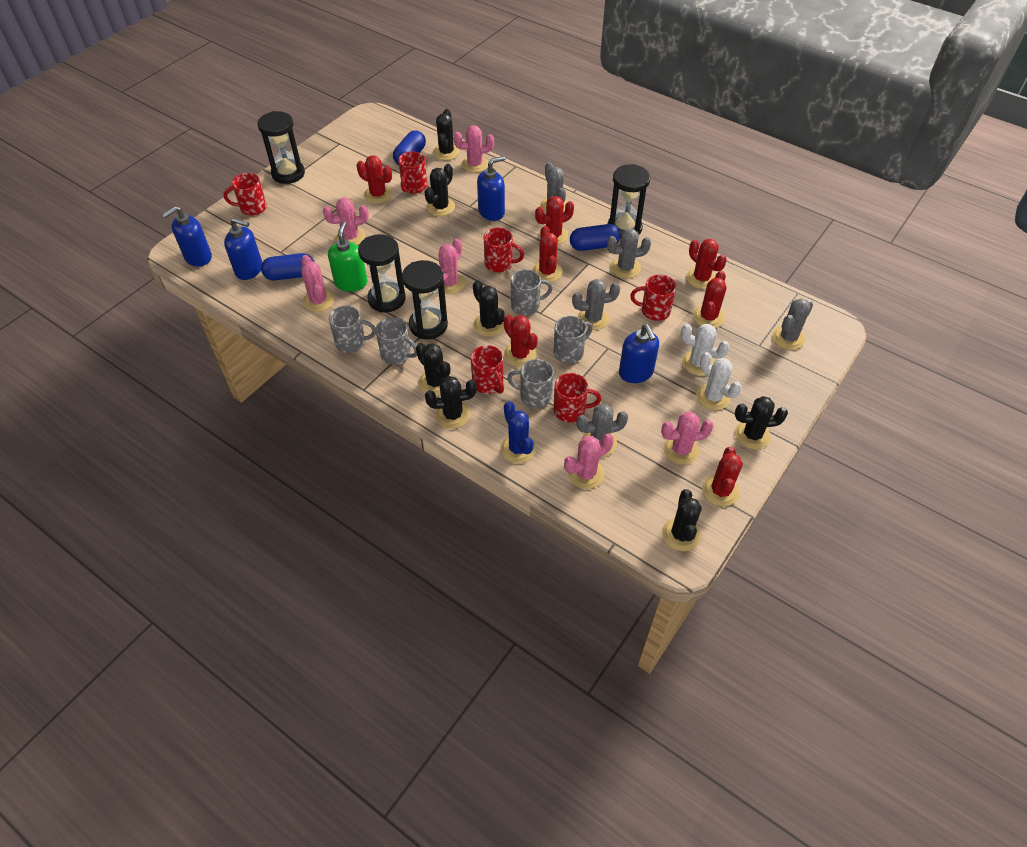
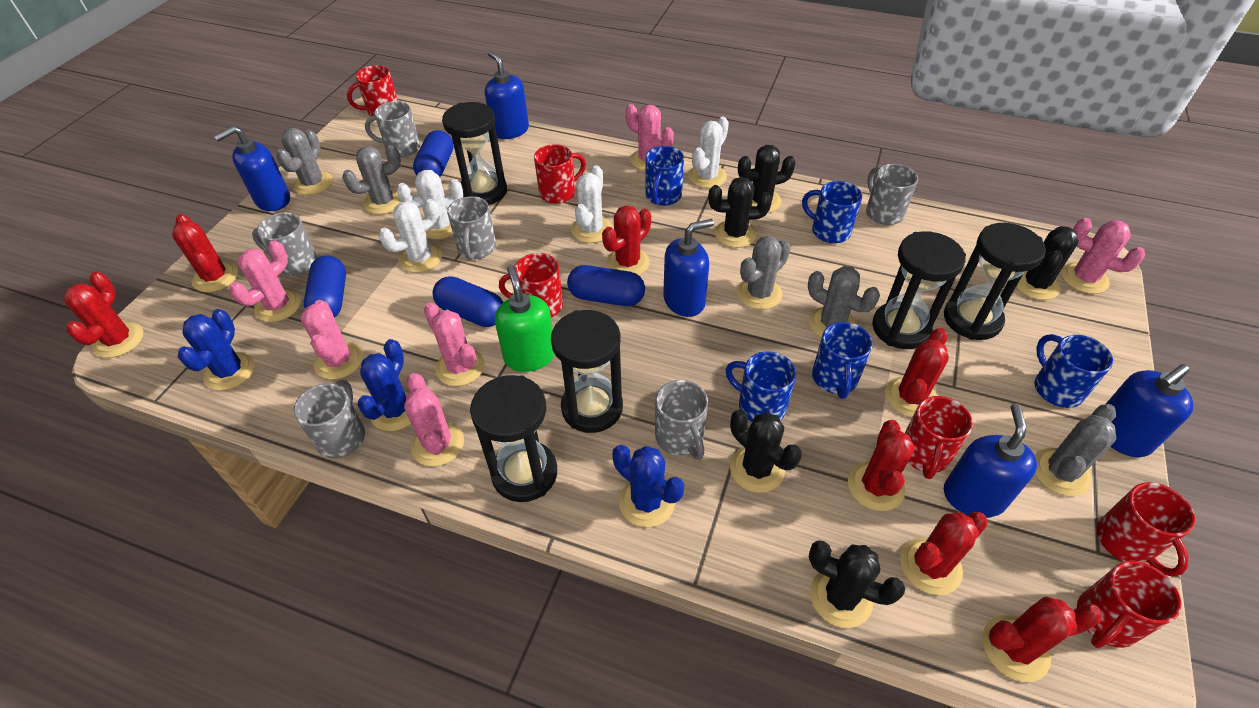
black cactus: [416,343,451,395] [424,164,455,216] [425,376,477,429] [433,109,460,160] [473,280,505,337] [662,489,702,551] [735,396,788,449] = 7 -> [708,177,772,248] [730,409,802,493] [738,145,796,213] [809,540,905,628] [1016,226,1079,300] = 5
black hourglass: [257,111,305,184] [358,234,406,313] [402,260,448,339] [608,164,650,239] = 4 -> [442,102,507,205] [470,375,557,502] [551,310,623,433] [872,231,966,349] [944,223,1046,340] = 5
blue cactus: [500,401,536,463] = 1 -> [178,309,255,390] [358,339,411,431] [612,445,684,527] = 3
blue capsule: [261,253,314,280] [393,130,426,165] [570,224,621,251] = 3 -> [304,256,346,318] [413,130,453,177] [432,276,503,327] [567,265,645,306] = 4
blue mug: none = 0 -> [645,146,684,206] [725,351,796,422] [802,181,862,243] [812,322,872,399] [1034,334,1113,408] = 5
blue soap dispenser: [162,206,212,266] [224,218,262,280] [477,156,505,221] [619,324,659,383] = 4 -> [214,126,290,211] [485,51,529,139] [663,219,714,317] [944,403,1037,518] [1106,364,1193,457] = 5
grey mug: [329,306,376,353] [376,317,417,365] [507,359,554,408] [511,269,553,315] [553,316,593,363] = 5 -> [252,212,318,276] [294,380,365,458] [365,101,420,157] [447,196,496,260] [655,380,708,460] [866,164,918,225] = 6
white cactus: [681,324,729,376] [696,352,742,410] = 2 -> [379,199,442,273] [397,170,463,239] [571,165,612,243] [688,117,729,188] = 4

